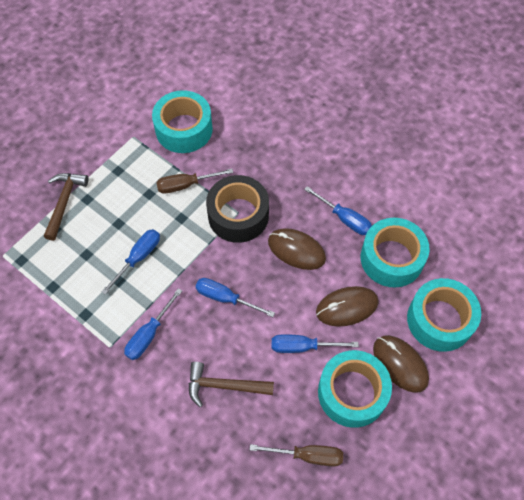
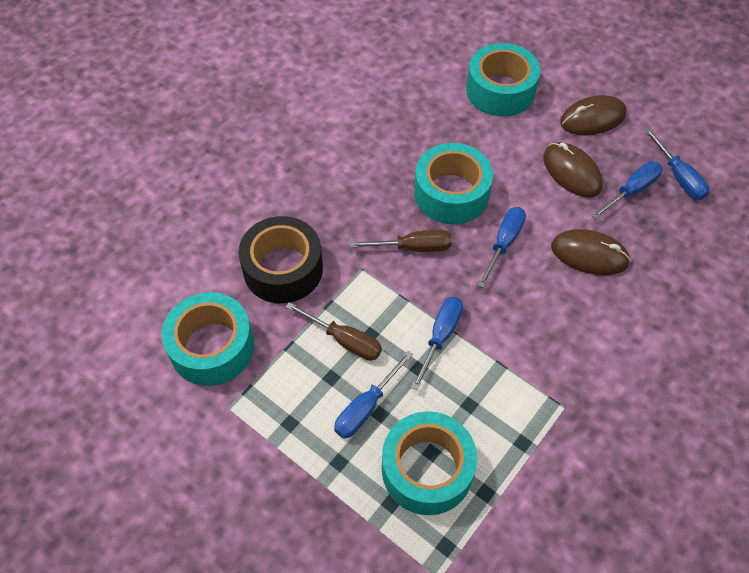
brown hammer: [44,173,88,241] [189,362,274,407] = 2 -> none = 0

